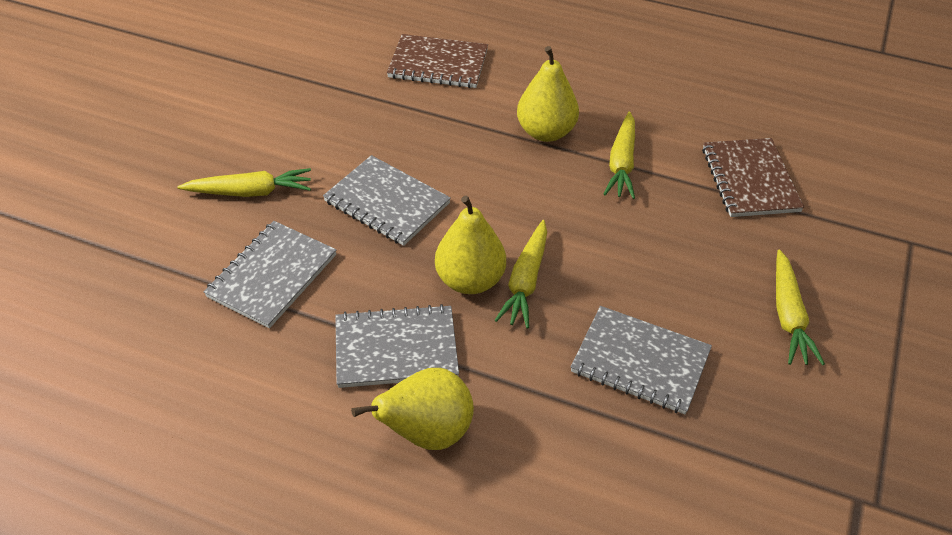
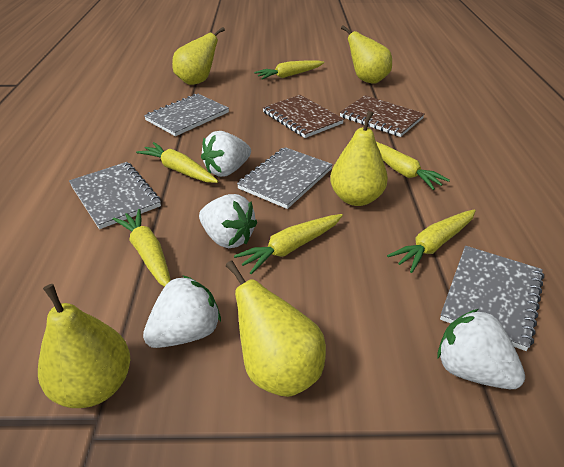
white strawberry: none = 0 -> [143,275,221,348] [199,194,257,248] [201,131,251,177] [437,309,525,389] = 4
yellow carrot: [178,168,311,197] [495,220,547,328] [604,111,635,199] [776,249,825,365] = 4 -> [112,209,171,287] [136,142,218,183] [234,214,343,274] [254,60,324,79] [376,142,450,190] [387,209,476,273] = 6
yellow pear: [351,368,474,450] [435,196,506,294] [517,46,579,142] = 3 -> [38,284,130,408] [172,27,225,85] [226,261,326,397] [330,111,388,206] [341,25,392,84] = 5

